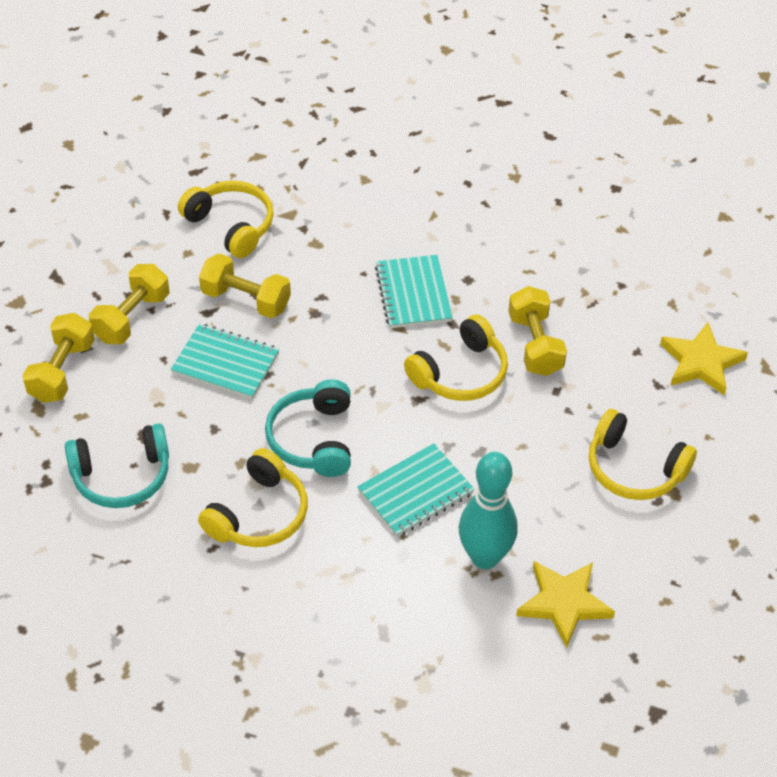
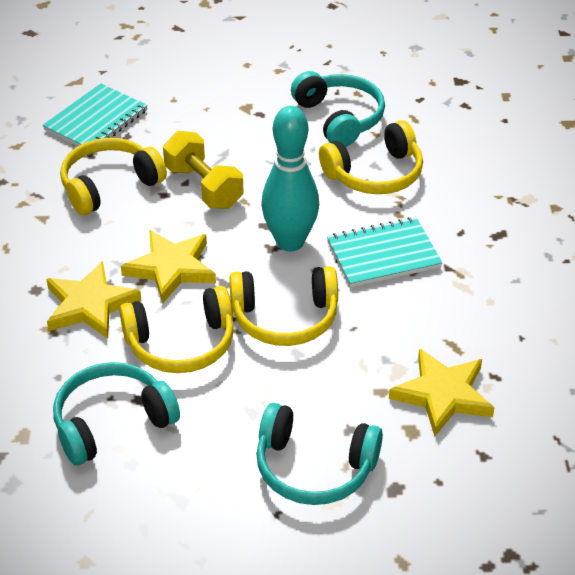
turquoise headphones: [65,423,169,508] [265,379,351,477] = 2 -> [53,362,180,466] [256,403,383,505] [291,71,385,147] = 3
turquoise notebook: [171,323,280,399] [357,443,475,537] [375,255,453,328] = 3 -> [42,83,148,146] [327,217,442,287] = 2
yellow dumbbell: [22,313,95,403] [89,264,169,344] [199,253,291,318] [508,286,567,376] = 4 -> [163,131,244,209] = 1
yellow star: [516,561,615,648] [660,322,748,395] = 2 -> [46,261,141,339] [121,230,216,304] [389,348,495,436] = 3

